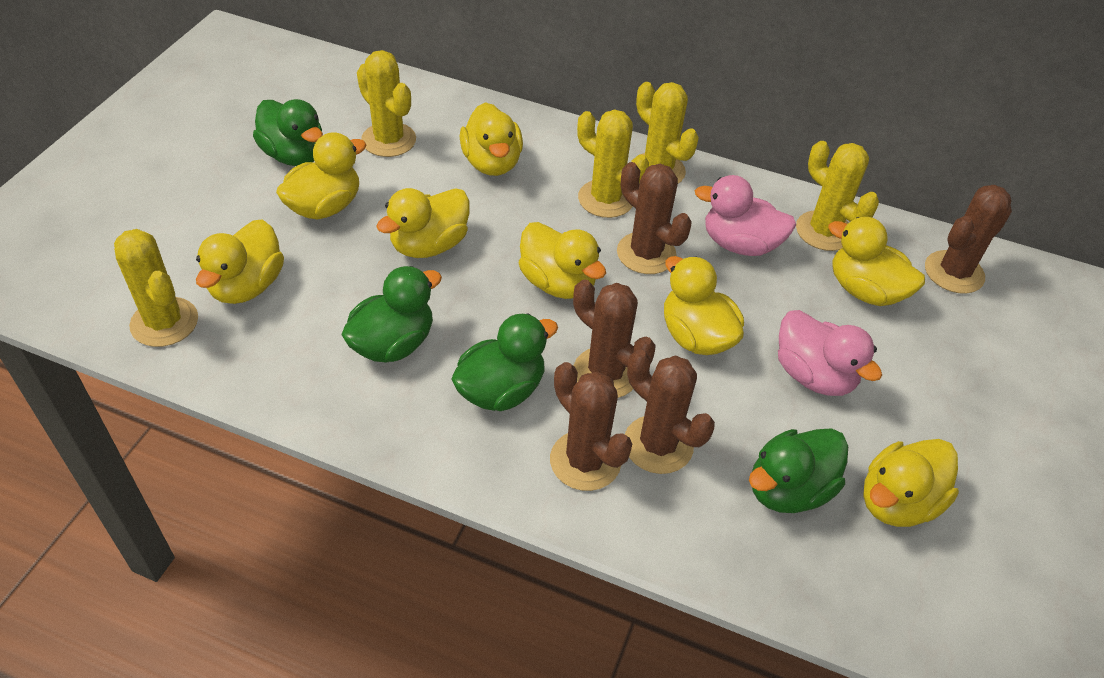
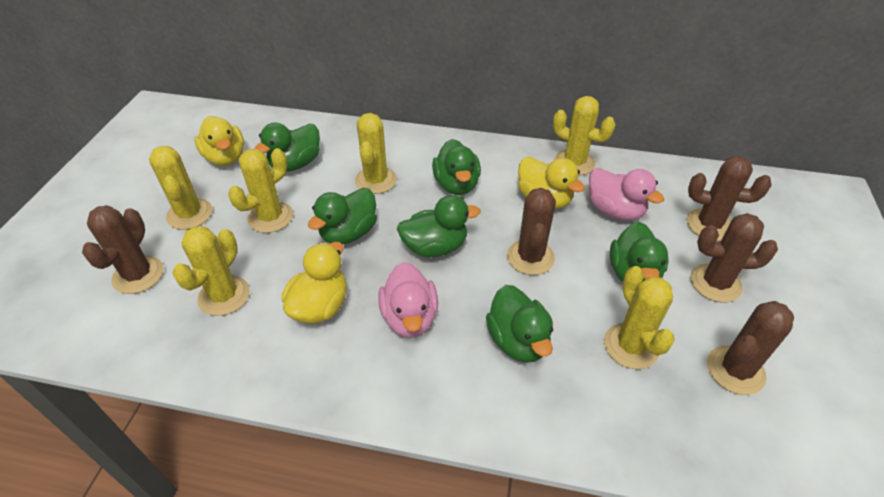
green duck: [253,99,323,166] [341,266,442,363] [452,313,558,411] [749,428,848,513] = 4 -> [254,123,320,172] [308,188,377,244] [397,195,481,258] [432,139,481,195] [486,285,553,363] [610,222,669,282] = 6
yellow cactus: [114,229,198,347] [357,50,416,157] [577,109,649,218] [636,82,699,184] [796,141,879,251] = 5 -> [149,146,212,230] [173,226,250,316] [228,148,293,233] [355,113,397,194] [553,96,616,175] [604,266,675,369] = 6
yellow duck: [196,219,284,304] [276,132,366,219] [376,188,469,258] [459,102,523,176] [519,222,606,299] [664,256,744,355] [828,217,925,306] [863,439,959,527] = 8 -> [195,116,244,166] [282,242,347,324] [518,157,585,209] = 3

